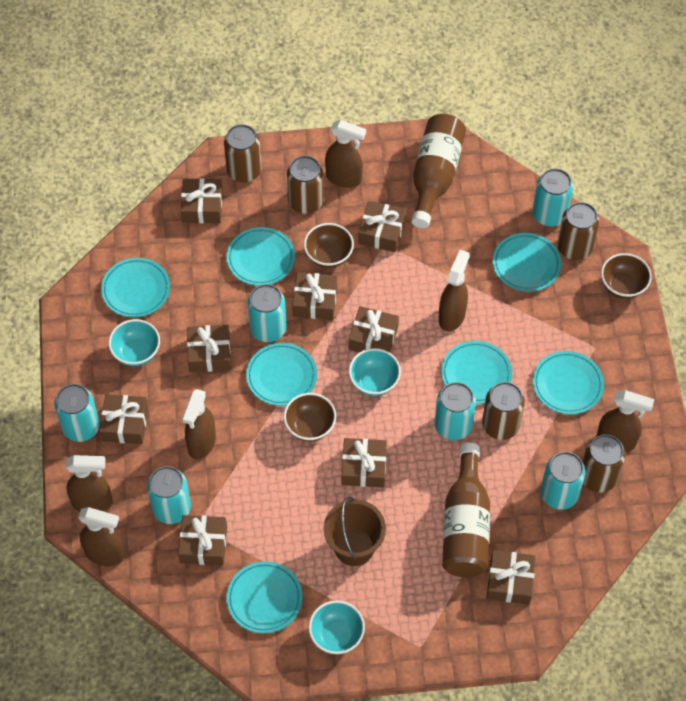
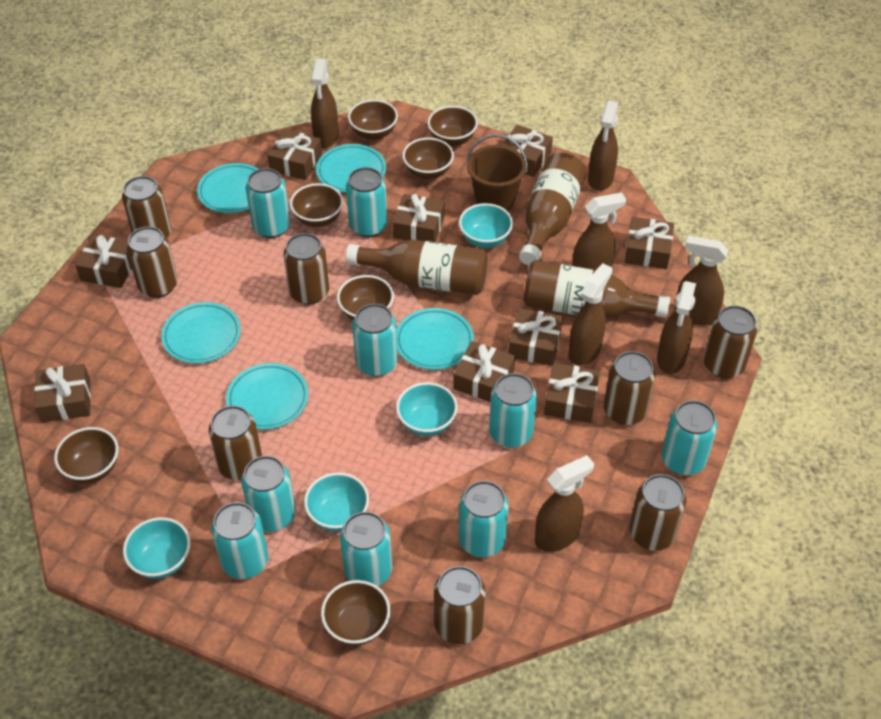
brown bottle: [411,114,466,228] [442,443,490,577] = 2 -> [346,240,488,295] [519,153,586,266] [523,260,670,318] = 3
brown bowl: [283,393,336,441] [304,223,354,268] [601,253,652,299] = 3 -> [54,427,118,483] [290,183,343,227] [321,580,390,645] [337,275,394,320] [348,99,398,140] [402,137,454,179] [428,106,478,146] = 7
brown can: [224,124,262,182] [287,156,324,214] [482,382,525,440] [557,202,599,260] [582,434,626,492] = 5 -> [122,176,171,237] [127,226,178,298] [209,405,262,480] [284,233,329,305] [434,566,486,644] [604,351,655,425] [629,474,687,551] [704,305,757,378] = 8
brown spray bottle: [66,455,113,512] [78,507,125,566] [182,389,216,459] [325,120,366,188] [439,250,470,332] [597,390,654,452] = 6 -> [311,59,339,148] [535,455,594,552] [568,263,613,365] [572,192,626,270] [588,101,618,191] [657,281,696,374] [675,235,728,326] = 7
turquoise bowl: [108,319,160,366] [308,600,365,654] [349,348,401,396] = 3 -> [123,517,191,579] [304,472,369,531] [396,382,458,436] [459,203,513,248] = 4
turquoise can: [54,384,100,442] [147,466,191,524] [247,284,287,342] [435,382,476,440] [532,168,573,226] [541,452,585,510] = 6 -> [211,502,268,579] [241,456,296,532] [246,168,291,238] [340,512,392,586] [346,167,387,237] [352,304,398,377] [459,481,509,557] [489,373,537,448] [662,400,718,475] = 9
turquoise plate: [101,258,170,317] [226,561,302,633] [227,227,295,286] [246,343,317,406] [441,341,512,404] [493,233,561,292] [533,351,604,414] = 7 -> [161,302,241,364] [197,163,258,213] [226,363,309,430] [316,144,386,193] [397,308,474,370] = 5

